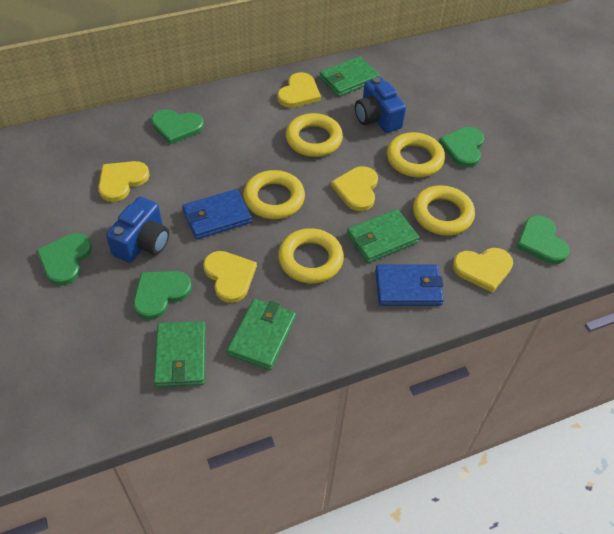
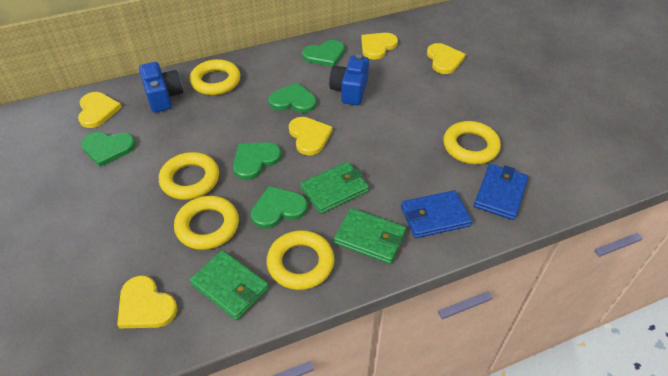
green wallet: [154,321,206,387] [227,299,296,370] [319,56,380,97] [347,209,419,263] = 4 -> [190,250,269,320] [300,162,369,214] [334,208,406,264] = 3

